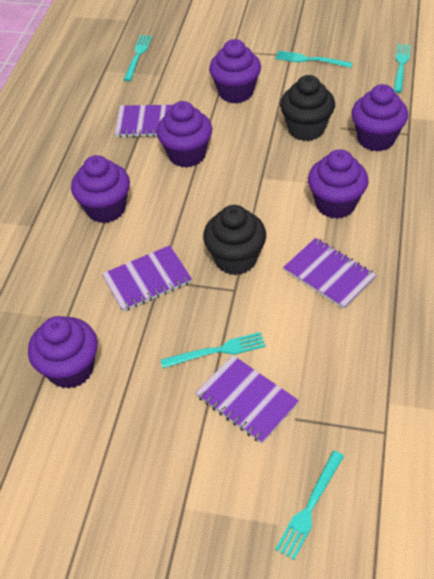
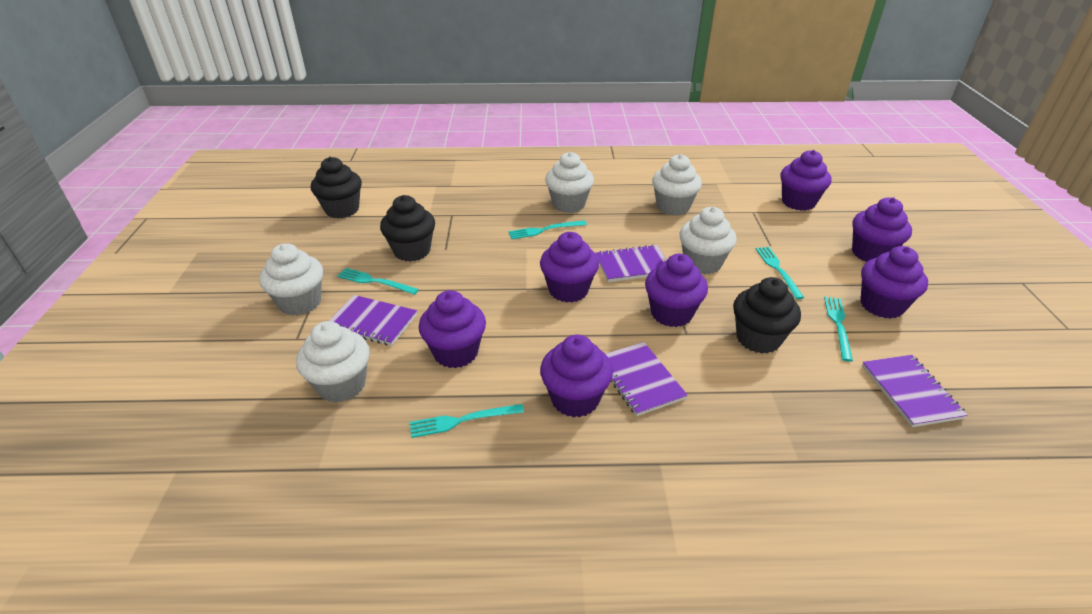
black cupcake: [203,205,266,275] [280,75,335,141] = 2 -> [311,157,362,219] [380,195,435,262] [733,277,801,354] = 3
purple cupcake: [28,316,98,389] [71,155,130,223] [157,101,212,168] [209,39,261,103] [308,149,369,219] [352,84,408,152] = 6 -> [419,290,486,368] [540,232,599,302] [540,335,613,418] [645,254,708,327] [781,150,832,211] [852,197,912,262] [861,246,928,319] = 7
white cupcake: none = 0 -> [259,243,323,316] [296,321,370,403] [545,152,594,213] [652,154,702,216] [679,207,737,274] = 5

